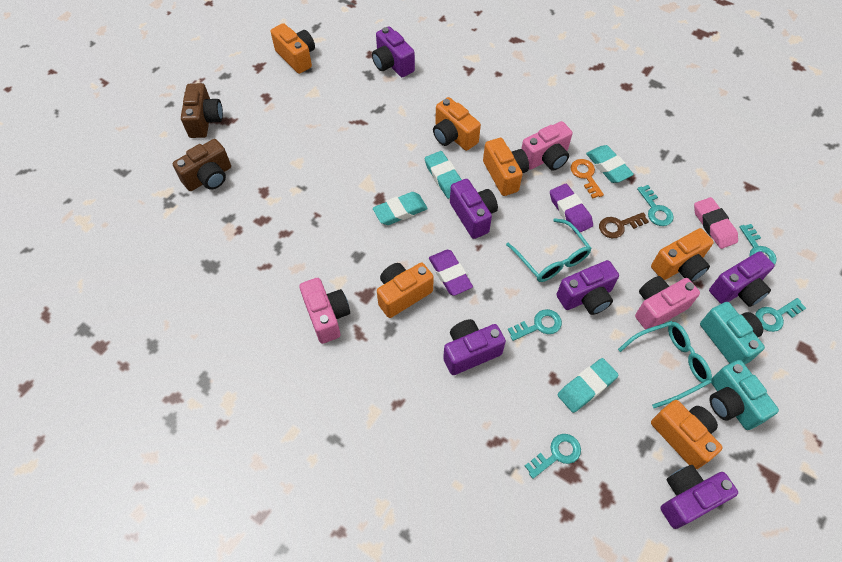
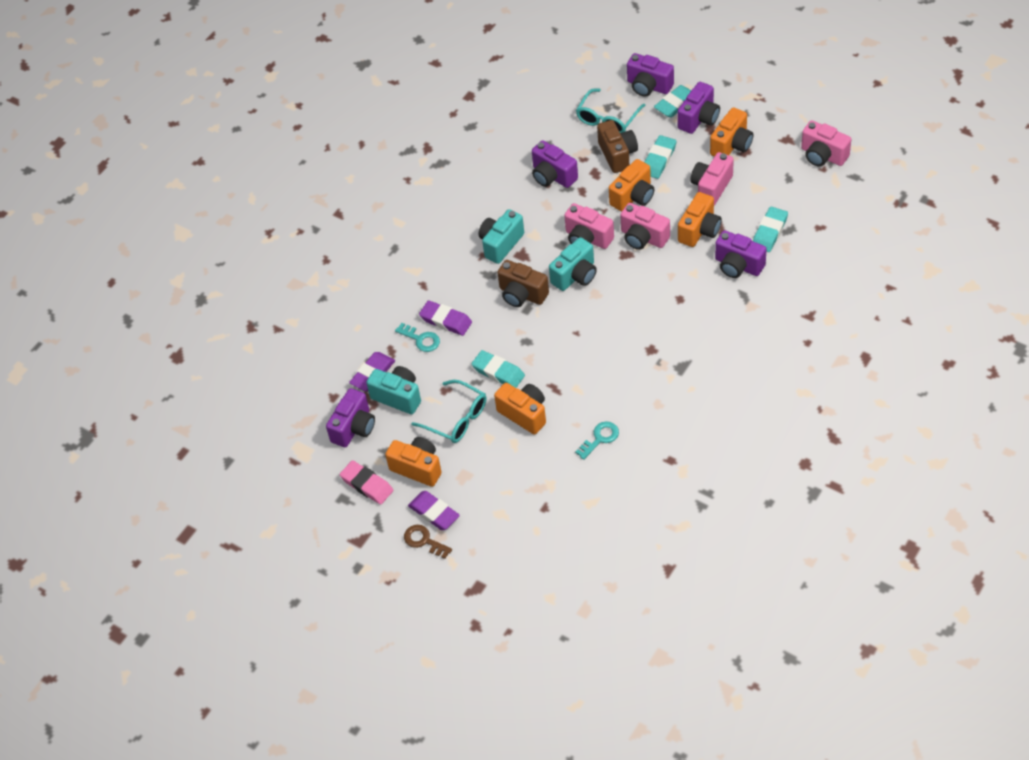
orange camera: [271,23,315,74] [377,262,434,318] [433,97,481,151] [483,138,529,196] [651,228,714,282] [651,400,723,470] = 6 -> [385,437,442,487] [494,383,546,434] [609,159,654,212] [678,192,722,247] [710,107,754,157] = 5
orange key: [570,159,604,198] = 1 -> none = 0
pink camera: [299,278,350,344] [521,121,573,171] [635,276,700,330] = 3 -> [564,203,614,249] [620,203,670,250] [690,152,734,206] [801,120,851,167] = 4
purple camera: [372,26,415,77] [443,319,506,375] [450,179,498,239] [556,260,619,315] [660,465,738,529] [709,251,774,307] = 6 -> [326,388,375,447] [532,140,578,188] [627,53,674,97] [678,82,720,134] [715,230,767,278] = 5
purple eraser: [429,250,473,296] [550,184,593,232] = 2 -> [349,352,395,391] [408,491,460,530] [419,300,472,336] = 3
turquoise camera: [700,302,765,364] [709,360,779,430] = 2 -> [366,366,421,414] [478,209,524,264] [549,237,597,291] = 3
turquoise key: [508,309,562,341] [525,434,581,479] [637,185,674,226] [739,224,777,265] [755,298,806,332] = 5 -> [395,323,440,352] [575,422,619,460] = 2

